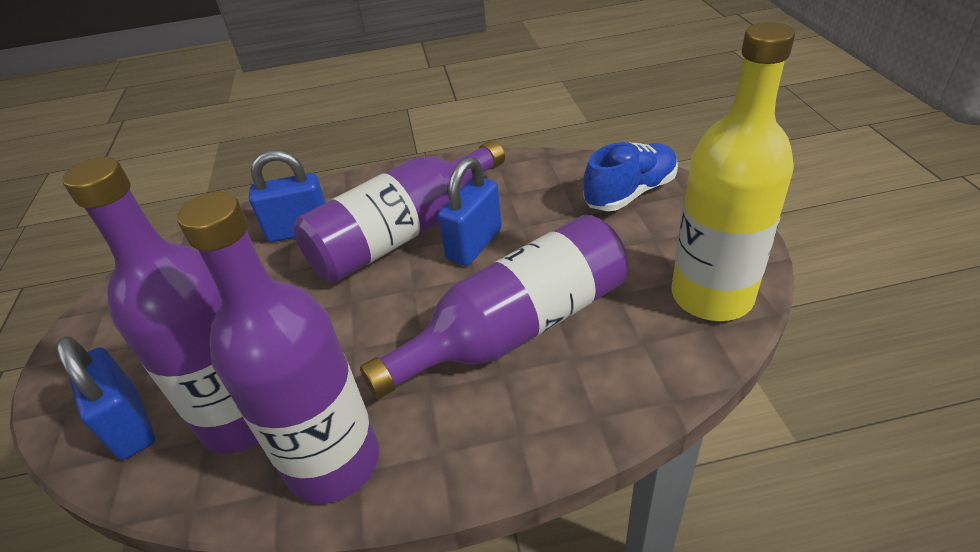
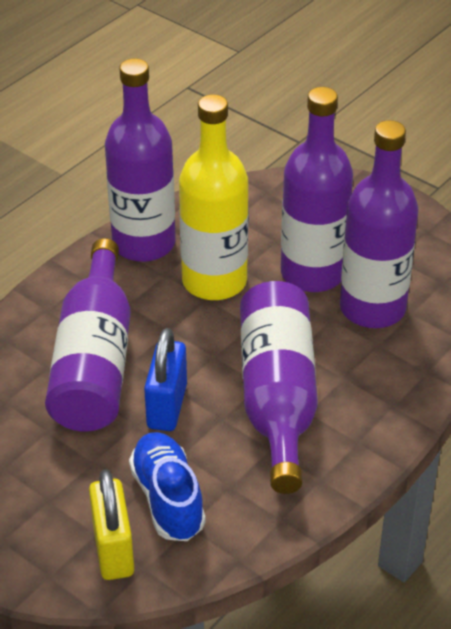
blue padlock: [56,336,155,460] [249,150,326,242] [438,157,502,266] = 3 -> [144,328,187,431] = 1
purple bottle: [62,157,259,453] [177,192,379,504] [294,140,505,283] [360,214,628,399] = 4 -> [45,238,131,432] [105,58,176,262] [240,281,318,494] [281,87,353,292] [340,120,418,328] = 5
yellow padlock: none = 0 -> [89,469,134,580] = 1

